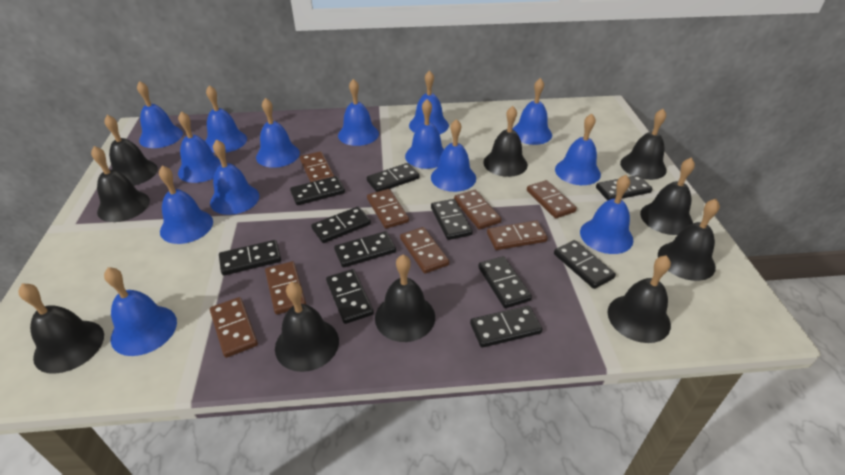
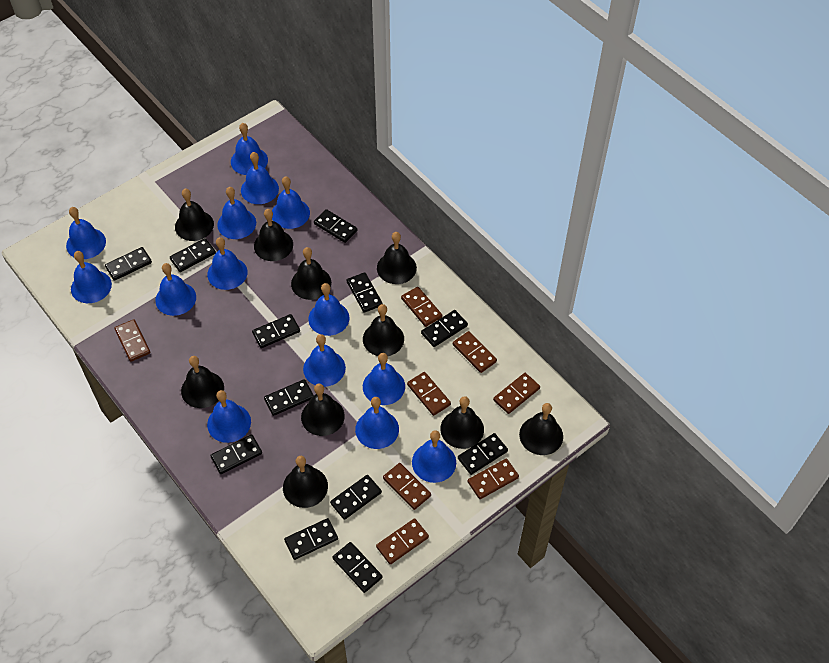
black domino: [219,240,281,276] [290,176,345,205] [311,207,371,243] [326,269,374,324] [334,231,396,268] [367,163,420,192] [431,199,473,240] [470,306,542,348] [478,256,532,308] [554,240,616,289] [596,175,652,201] = 11 -> [105,247,152,281] [170,238,216,272] [210,434,262,474] [252,314,300,348] [264,379,314,416] [284,518,338,560] [314,209,357,243] [330,475,382,520] [333,542,382,593] [347,272,383,313] [421,310,468,347] [458,433,508,475] = 12

